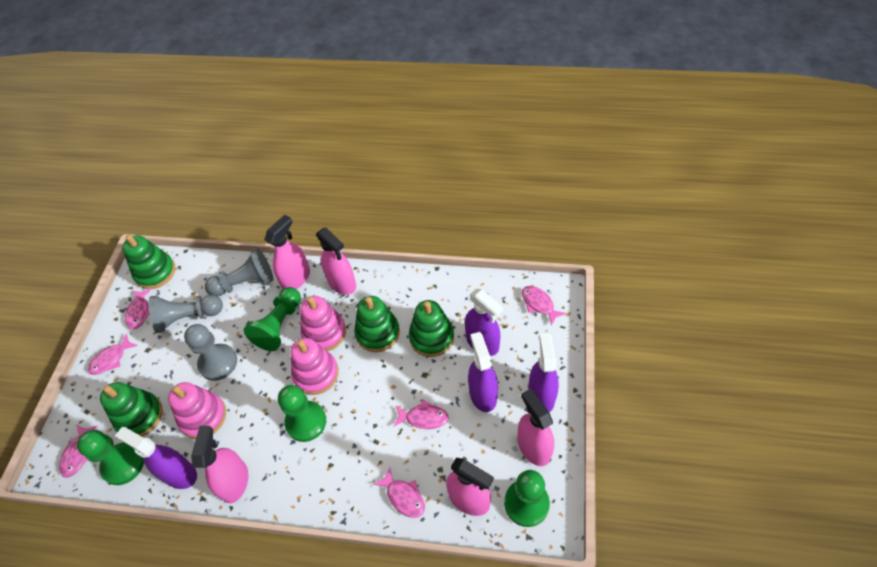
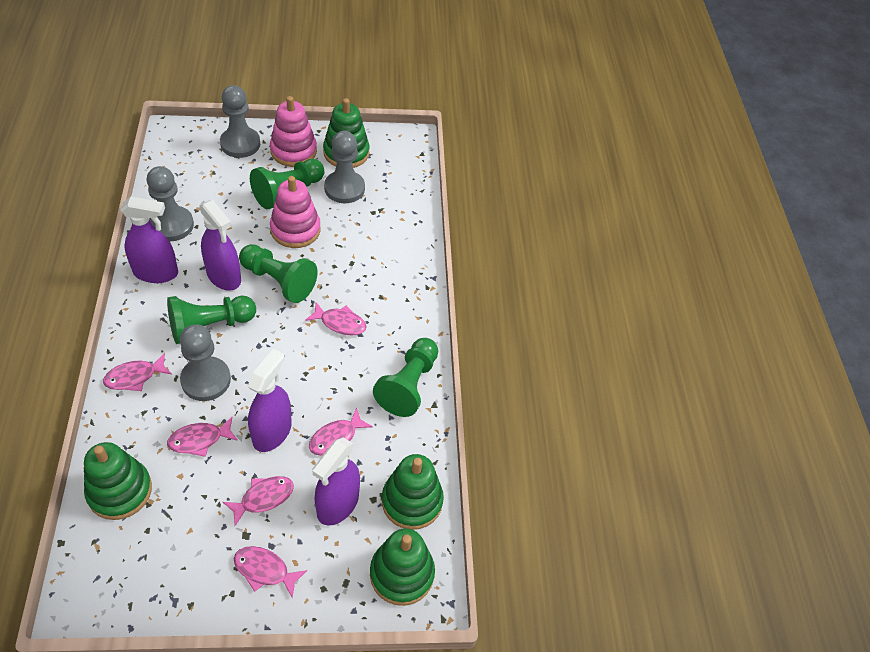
grey pawn: [149,295,223,333] [184,324,237,381] [205,248,273,297] = 3 -> [147,166,194,241] [180,324,231,401] [220,85,260,158] [324,131,365,203] = 4
pink spray bottle: [191,426,248,503] [264,215,310,289] [316,227,356,295] [446,457,494,516] [518,389,554,466] = 5 -> none = 0
pink stacking toy: [168,382,226,439] [290,338,339,395] [300,296,346,351] = 3 -> [270,96,317,167] [270,176,320,248] = 2

